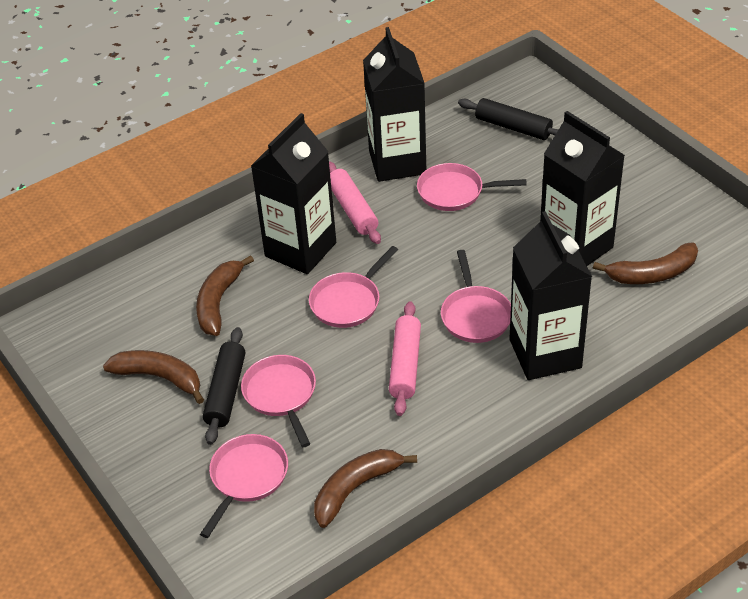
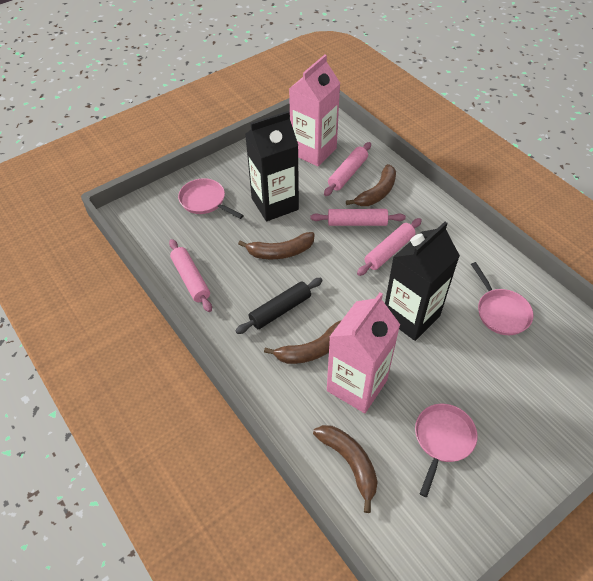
black carton: [251,113,336,274] [363,27,426,182] [509,211,592,380] [540,111,625,266] = 4 -> [245,111,299,221] [385,222,460,341] = 2
black rolling pin: [203,327,245,445] [458,98,559,140] = 2 -> [235,278,323,334] = 1
pink carton: none = 0 -> [289,54,340,167] [327,292,400,413] = 2
pink pan: [200,434,288,538] [241,355,316,447] [309,246,398,328] [417,163,527,211] [441,250,511,343] = 5 -> [178,178,244,219] [415,404,477,497] [471,262,533,335] = 3
pink rolling pin: [329,161,381,244] [389,301,421,416] = 2 -> [169,239,212,312] [310,209,406,226] [324,142,371,196] [357,218,422,276] = 4

